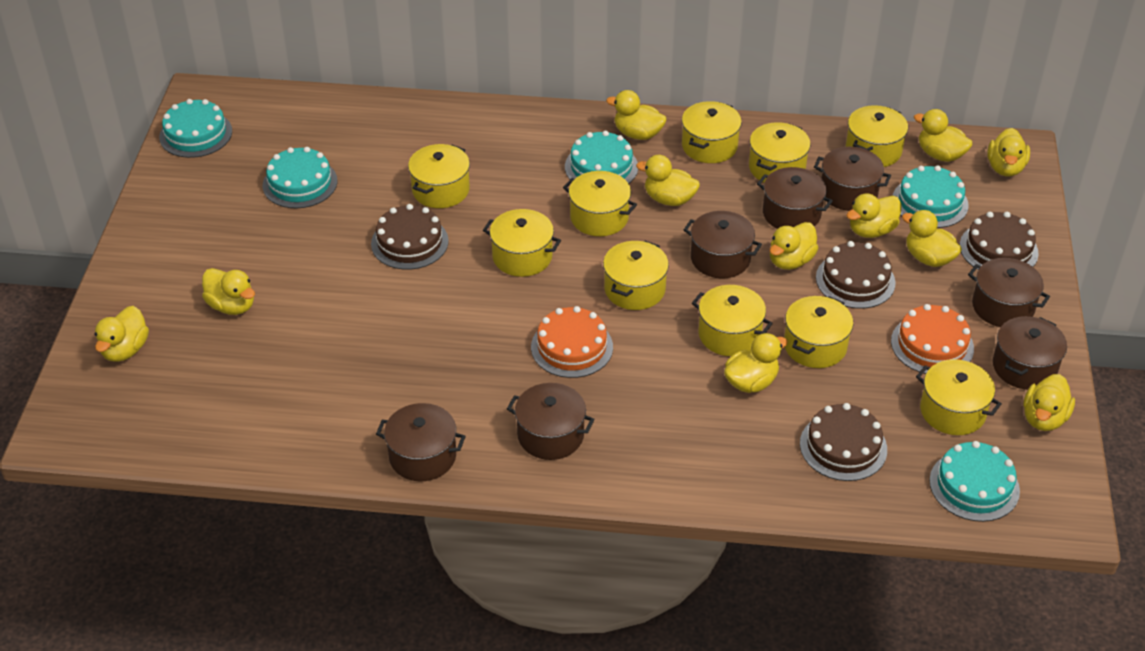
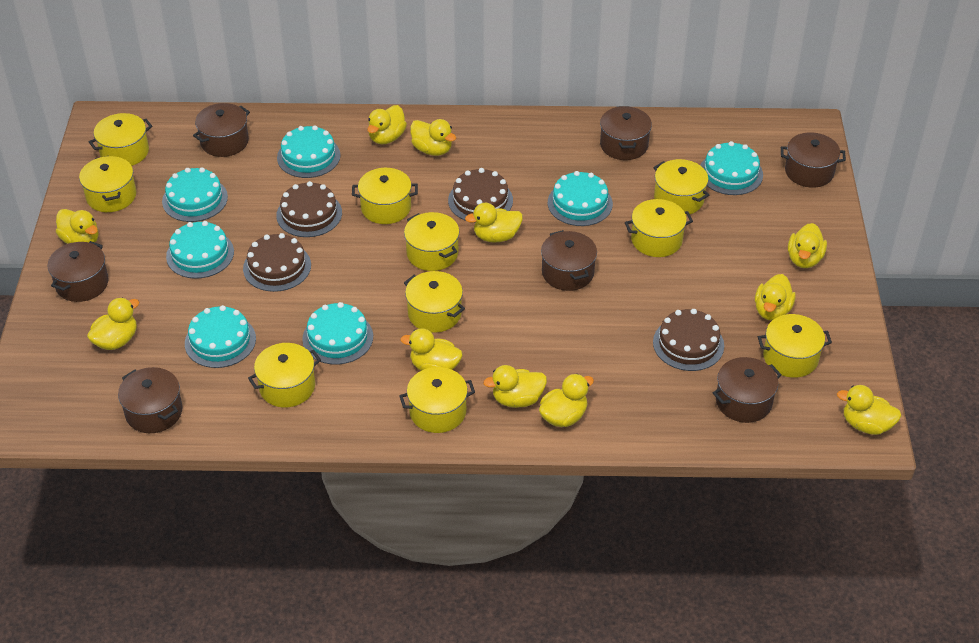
orange cake: [531,306,613,378] [891,304,974,374] = 2 -> none = 0
turquoise cake: [159,99,232,158] [263,147,337,208] [565,130,638,184] [893,165,969,228] [930,441,1020,522] = 5 -> [162,167,228,222] [166,221,234,279] [185,305,256,368] [277,125,340,178] [302,302,373,364] [548,171,613,226] [700,141,763,195] = 7

